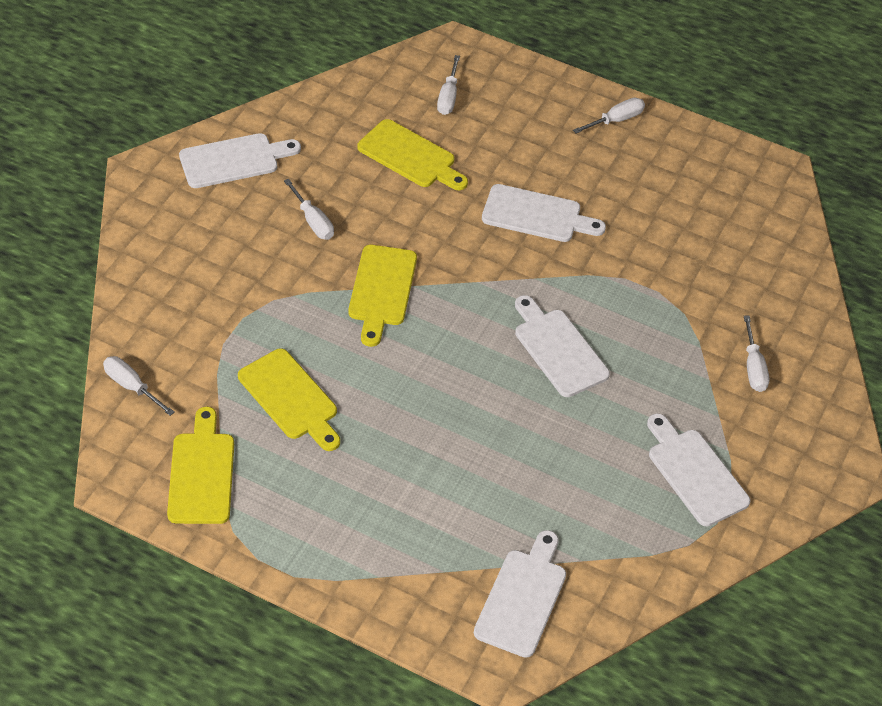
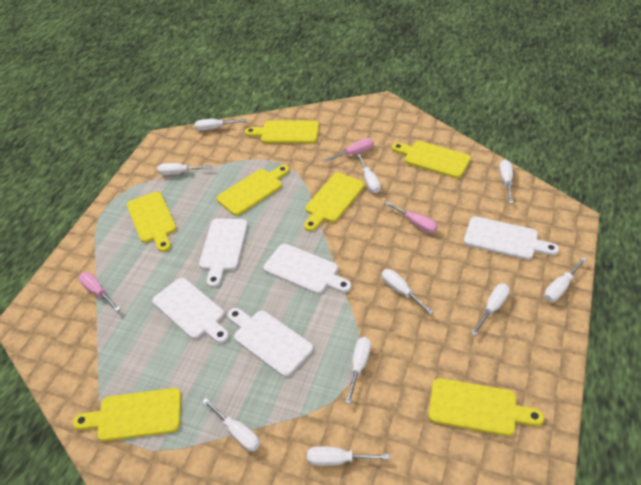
pink screwdriver: none = 0 -> [79,272,120,311] [323,138,374,162] [384,201,438,233] = 3
white screwdriver: [103,356,175,416] [284,179,334,240] [437,55,460,115] [573,98,645,133] [744,316,769,392] = 5 -> [157,163,213,175] [195,119,247,131] [202,398,260,451] [307,446,390,466] [345,337,371,404] [357,154,381,193] [382,269,433,315] [471,284,510,336] [499,160,513,203] [544,257,587,302] = 10
yellow cutting board: [167,407,234,524] [238,348,340,451] [348,245,417,347] [357,119,468,190] = 4 -> [73,388,181,441] [127,192,177,252] [217,165,289,216] [245,121,319,143] [304,173,365,231] [392,141,471,178] [429,378,544,436] = 7

